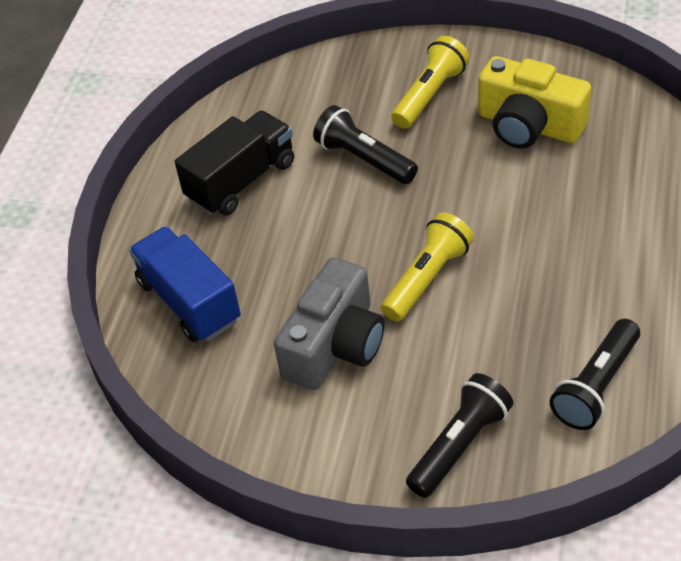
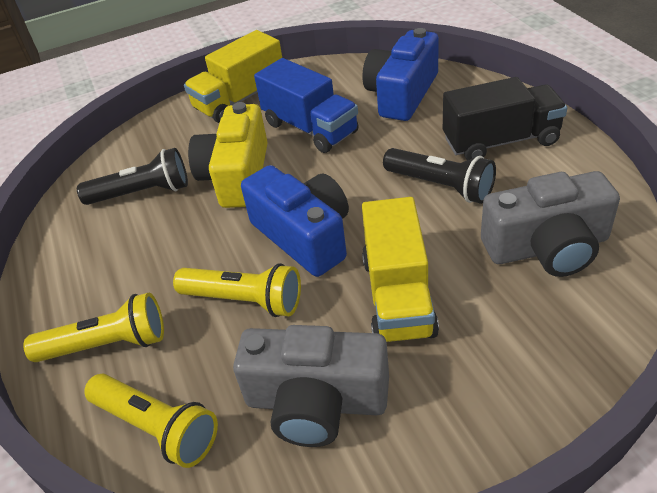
black flashlight: [313,105,418,184] [406,373,513,498] [550,319,640,430] = 3 -> [77,148,188,205] [383,148,496,204] = 2
blue camera: none = 0 -> [241,165,349,277] [363,28,439,121] = 2
grey camera: [274,257,384,390] = 1 -> [233,325,389,447] [481,171,620,277] = 2
yellow flashlight: [381,213,474,322] [391,36,469,129] = 2 -> [23,293,164,362] [84,374,218,468] [173,263,301,317] = 3
yellow truck: none = 0 -> [184,30,282,123] [362,197,439,342] = 2

